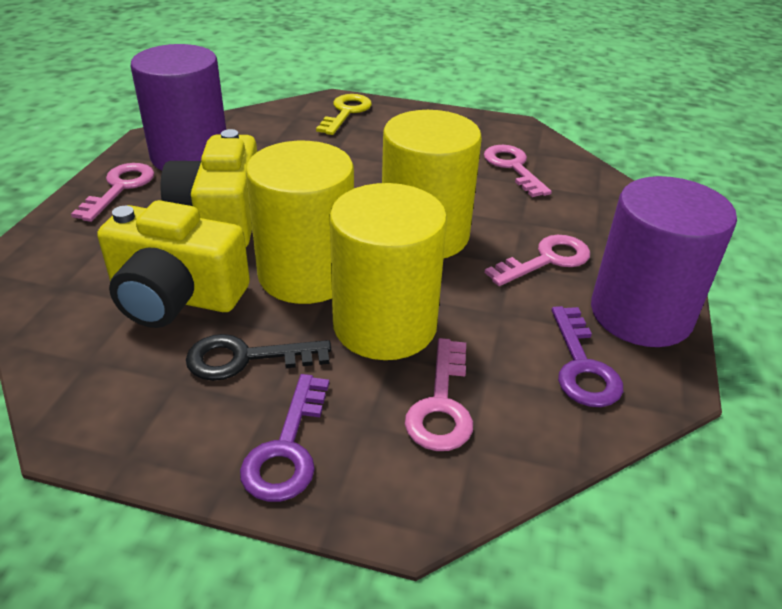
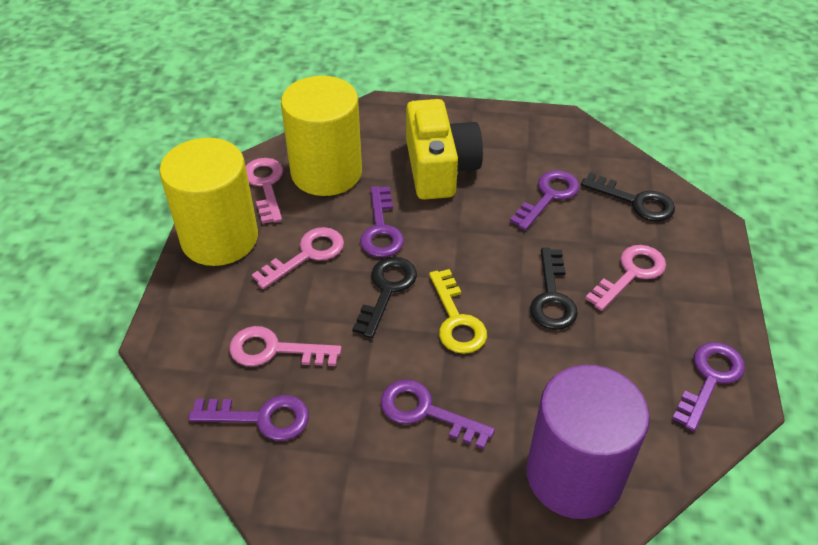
black key: [186,334,331,381] = 1 -> [352,257,417,338] [530,248,578,330] [581,173,675,222] = 3
purple cylinder: [130,44,226,171] [591,176,737,347] = 2 -> [526,365,650,519] = 1
purple key: [240,374,329,502] [552,306,623,407] = 2 -> [189,395,309,441] [360,186,404,257] [381,380,495,449] [510,170,580,230] [672,342,745,431] = 5
yellow camera: [97,200,250,328] [161,129,257,247] = 2 -> [406,99,483,200] = 1
yellow cylinder: [246,141,354,304] [330,183,447,360] [382,110,482,258] = 3 -> [159,138,258,266] [281,76,362,196] = 2

